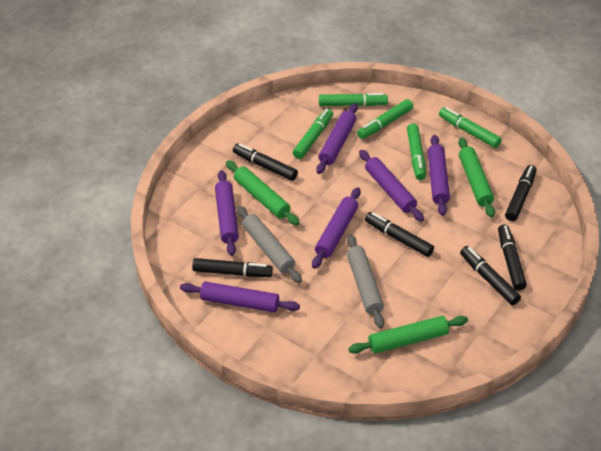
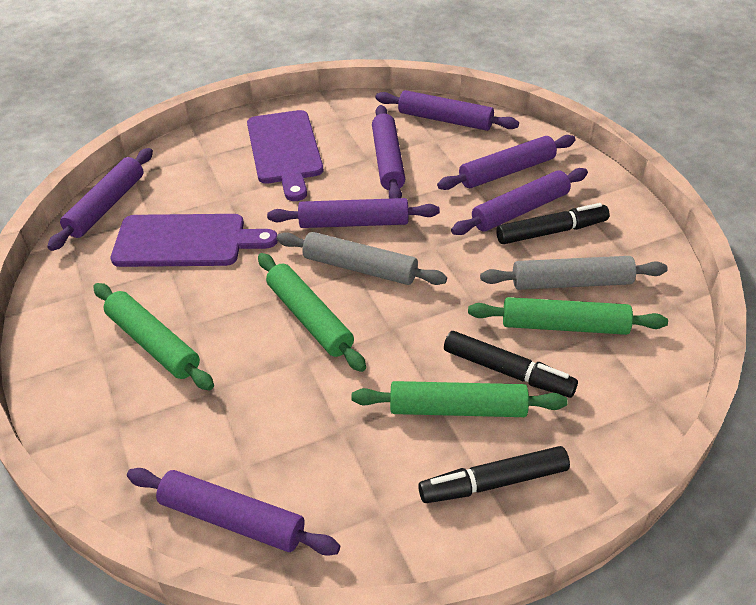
black marker: [192,258,273,277] [233,143,298,181] [365,212,434,257] [460,246,521,305] [498,224,527,291] [505,165,537,221] = 6 -> [418,446,570,503] [444,331,578,398] [496,203,610,244] = 3
green marker: [293,109,333,159] [319,93,388,106] [357,99,413,139] [407,124,426,180] [439,107,502,148] = 5 -> none = 0
green rolling pin: [226,161,299,225] [348,316,468,354] [458,137,495,217] = 3 -> [93,283,214,390] [258,253,366,372] [352,381,567,417] [468,297,668,335] = 4
purple cutting board: none = 0 -> [111,214,278,267] [247,110,323,201] = 2
purple rolling pin: [180,281,300,313] [215,170,239,256] [312,187,361,269] [316,103,358,174] [359,150,424,222] [428,135,450,216] = 6 -> [47,148,153,251] [127,468,340,556] [267,198,440,228] [372,105,405,199] [376,90,519,131] [437,135,576,190] [451,168,588,235] = 7

